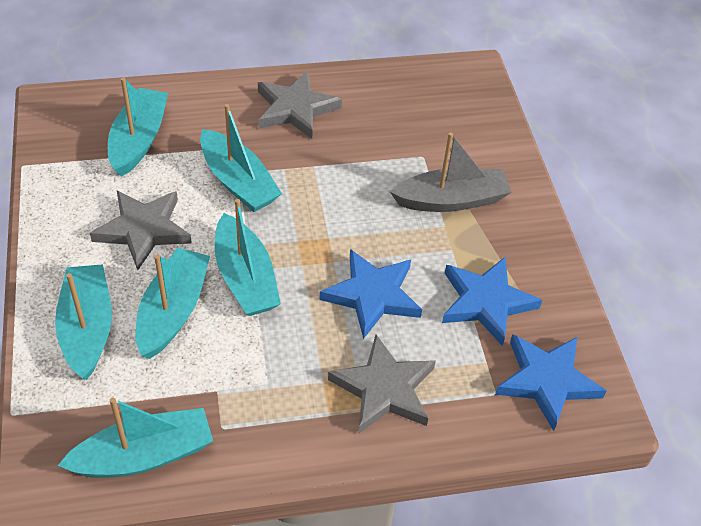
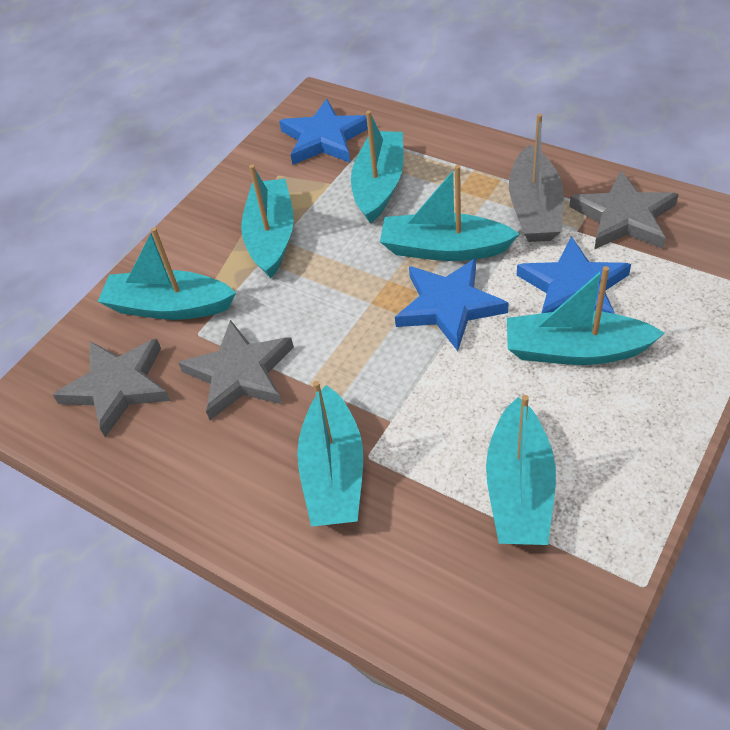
turquoise boat: [55,264,112,380] [58,397,213,478] [108,77,168,177] [135,248,210,359] [200,104,282,212] [215,199,281,316] = 6 -> [98,227,236,320] [241,164,294,278] [297,381,363,527] [351,111,404,224] [380,165,519,261] [486,395,556,545] [507,266,665,365] = 7

